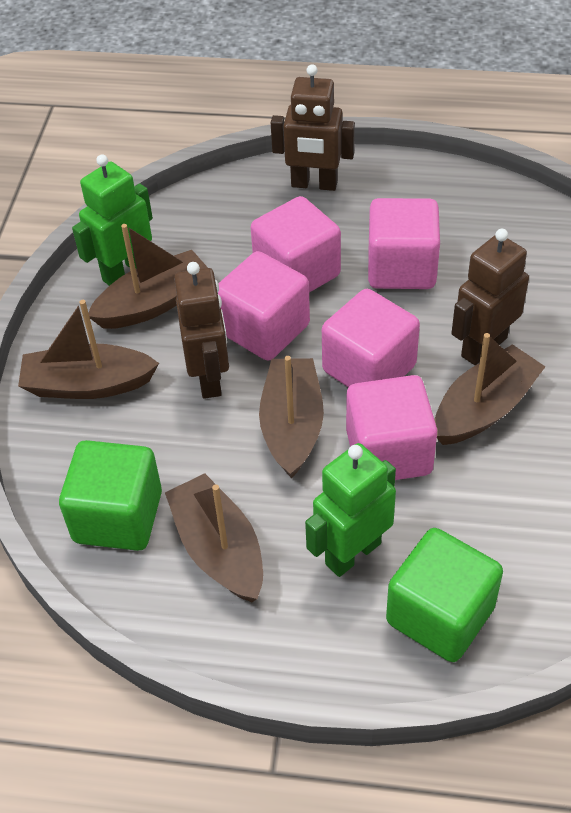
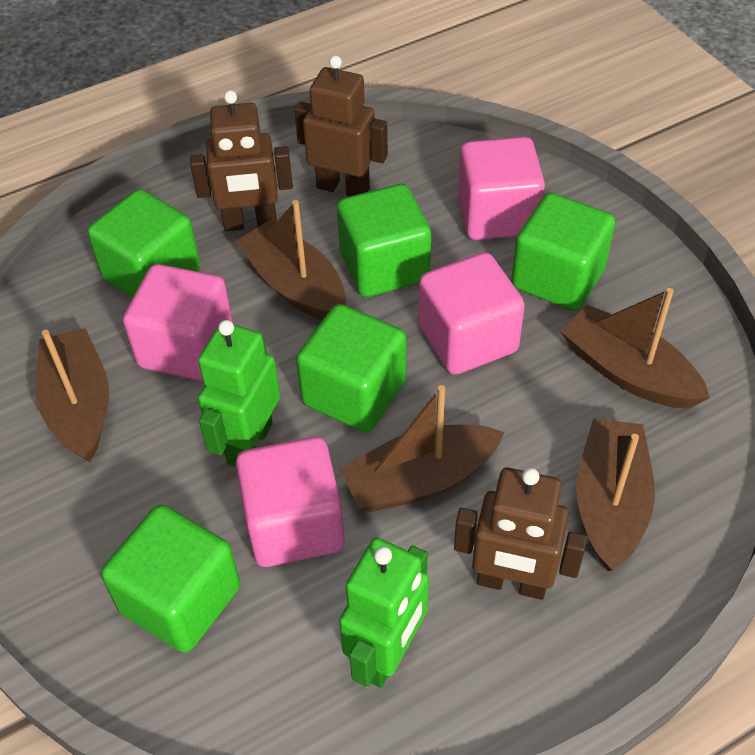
green cube: [59,440,162,551] [386,528,503,662] = 2 -> [88,189,200,298] [101,504,240,653] [296,304,406,432] [337,184,431,297] [511,193,615,311] = 5
pink cube: [218,251,310,361] [251,196,341,292] [322,289,420,387] [346,375,437,480] [368,198,440,289] = 5 -> [123,264,233,381] [236,437,344,567] [419,252,525,375] [458,137,545,240] = 4

